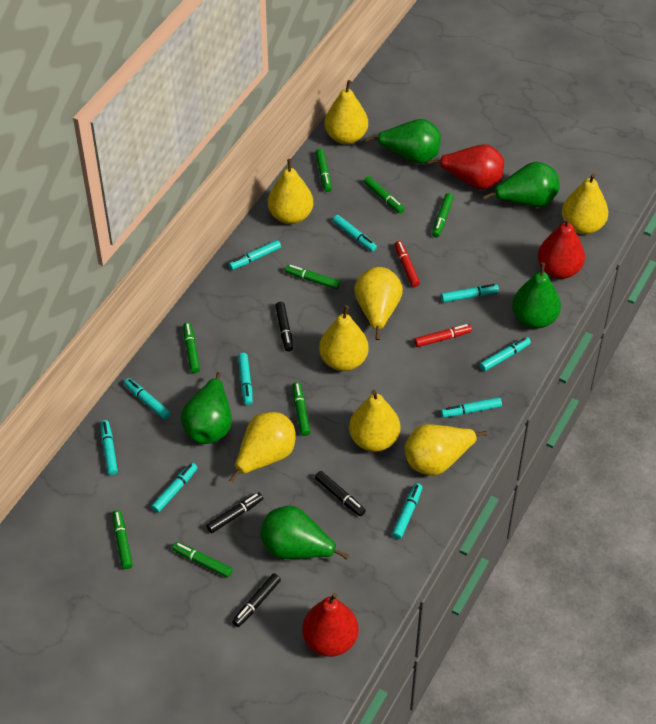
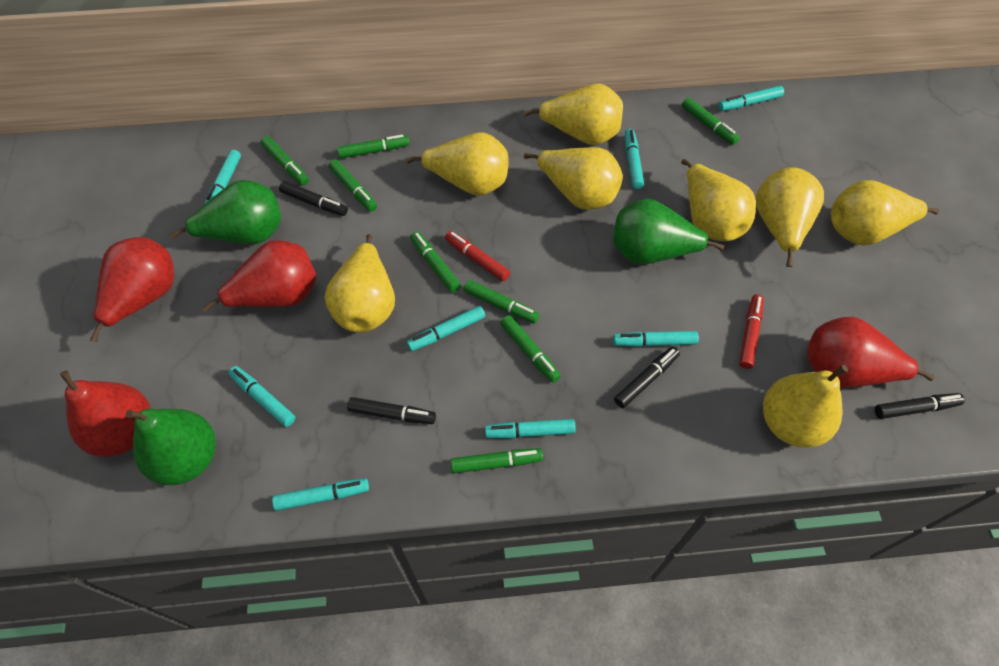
green pear: [181,372,232,444] [260,506,349,560] [366,119,441,164] [483,162,559,207] [512,263,561,329] = 5 -> [126,409,216,485] [170,180,281,244] [613,199,724,265] = 3
red pear: [302,593,359,657] [428,144,504,190] [538,217,585,279] = 3 -> [60,371,150,457] [90,237,174,342] [202,240,316,312] [807,317,935,388] = 4
turquoise marker: [100,420,118,475] [124,378,171,419] [151,463,197,513] [229,240,281,270] [238,353,253,405] [333,215,377,252] [392,483,423,539] [441,284,499,302] [441,397,502,418] [480,337,531,371] = 10 -> [205,150,241,204] [229,366,295,427] [272,478,369,511] [407,306,485,351] [485,419,576,438] [613,331,699,347] [625,129,644,189] [718,86,784,111] = 8

